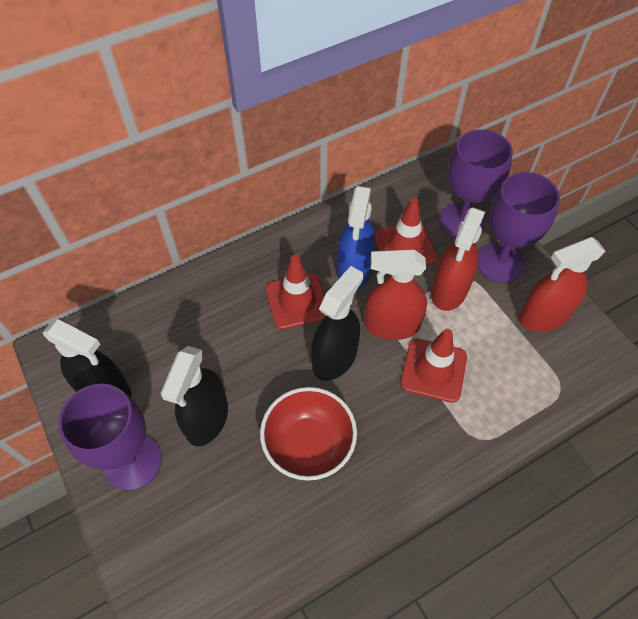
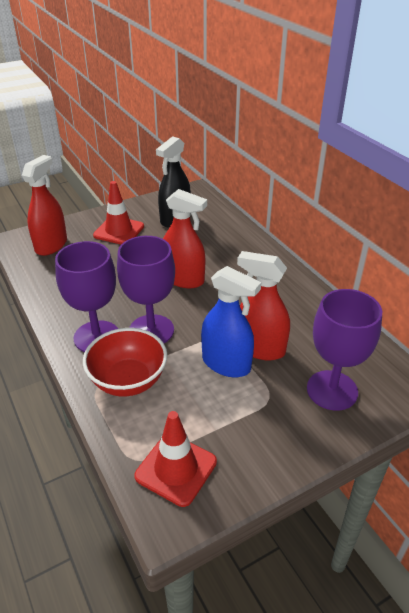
black spray bottle: [43,319,132,397] [161,346,228,446] [311,266,363,381] = 3 -> [156,136,191,228] = 1
red traffic cone: [266,255,326,330] [375,198,437,266] [401,329,467,403] = 3 -> [93,181,144,244] [134,411,217,507] = 2

